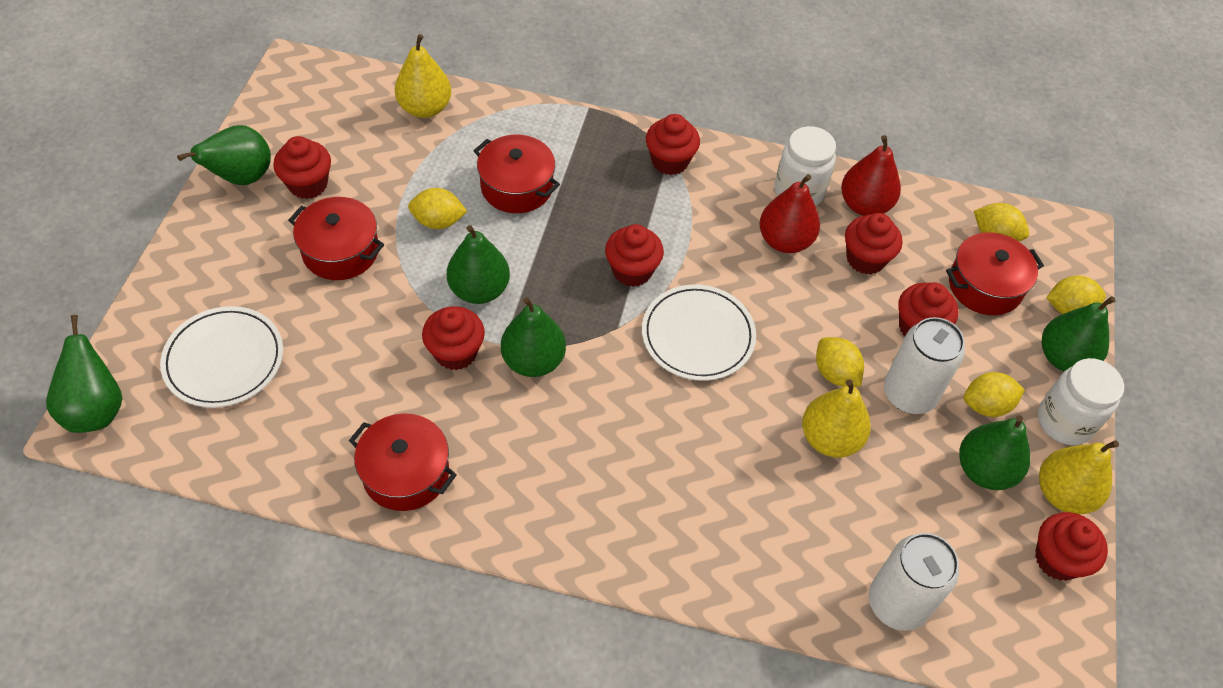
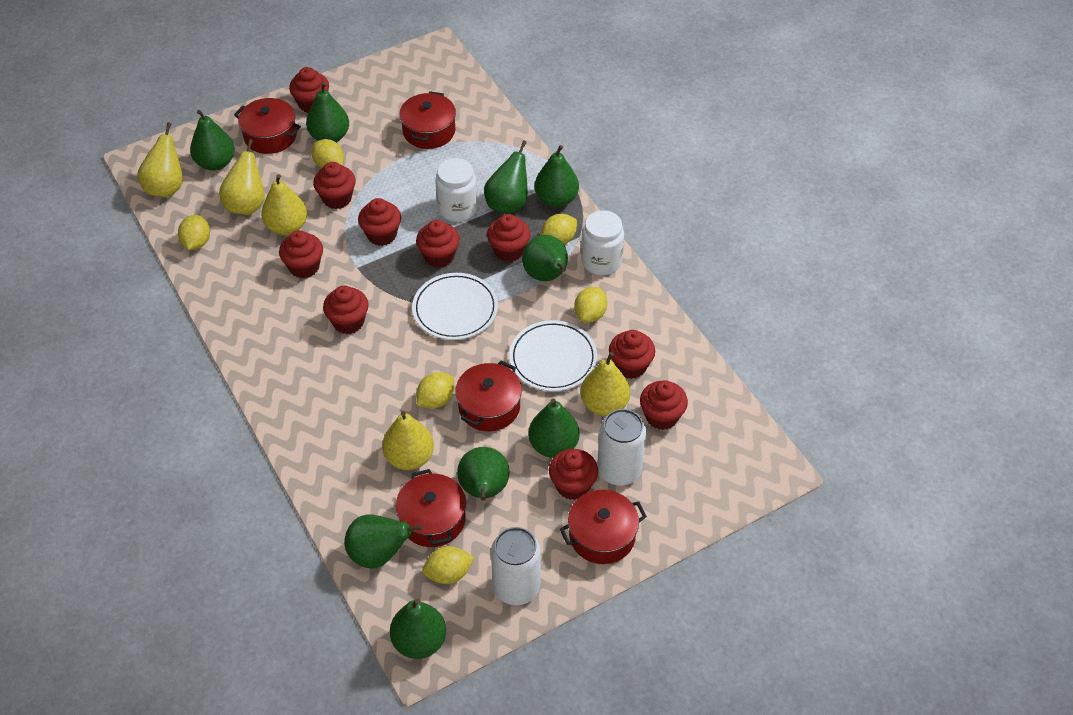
green pear: [46,315,122,433] [177,125,271,185] [447,225,510,304] [501,297,566,377] [959,415,1030,490] [1042,296,1116,371] = 6 -> [190,110,235,171] [306,82,349,142] [344,514,423,569] [390,598,446,659] [457,447,510,501] [484,140,528,214] [522,235,568,281] [528,398,580,458] [535,145,579,207] = 9
red cupcake: [273,136,331,199] [422,306,485,370] [605,224,664,287] [646,114,700,175] [845,213,902,275] [898,282,958,336] [1035,512,1108,581] = 7 -> [279,230,323,278] [289,67,329,113] [313,162,356,209] [323,286,369,334] [358,198,401,246] [416,220,460,268] [487,214,531,262] [549,449,598,500] [609,330,655,379] [640,380,688,430] = 10
red pear: [759,174,820,253] [841,135,901,216] = 2 -> none = 0
red pot: [288,197,384,280] [349,413,457,511] [474,135,560,213] [946,232,1044,315] = 4 -> [234,98,301,154] [396,469,466,547] [399,91,456,149] [455,361,522,431] [560,490,647,564] = 5
yellow lemon: [408,188,468,229] [816,337,864,387] [964,372,1025,417] [974,203,1029,241] [1046,276,1106,314] = 5 -> [178,215,210,250] [311,139,344,168] [417,372,454,409] [422,546,474,584] [541,214,577,244] [574,287,607,323] = 6
yellow pear: [395,34,451,118] [802,379,871,458] [1039,440,1119,515] = 3 -> [137,122,183,198] [219,139,265,215] [261,174,307,235] [382,411,434,470] [580,352,630,416] = 5

